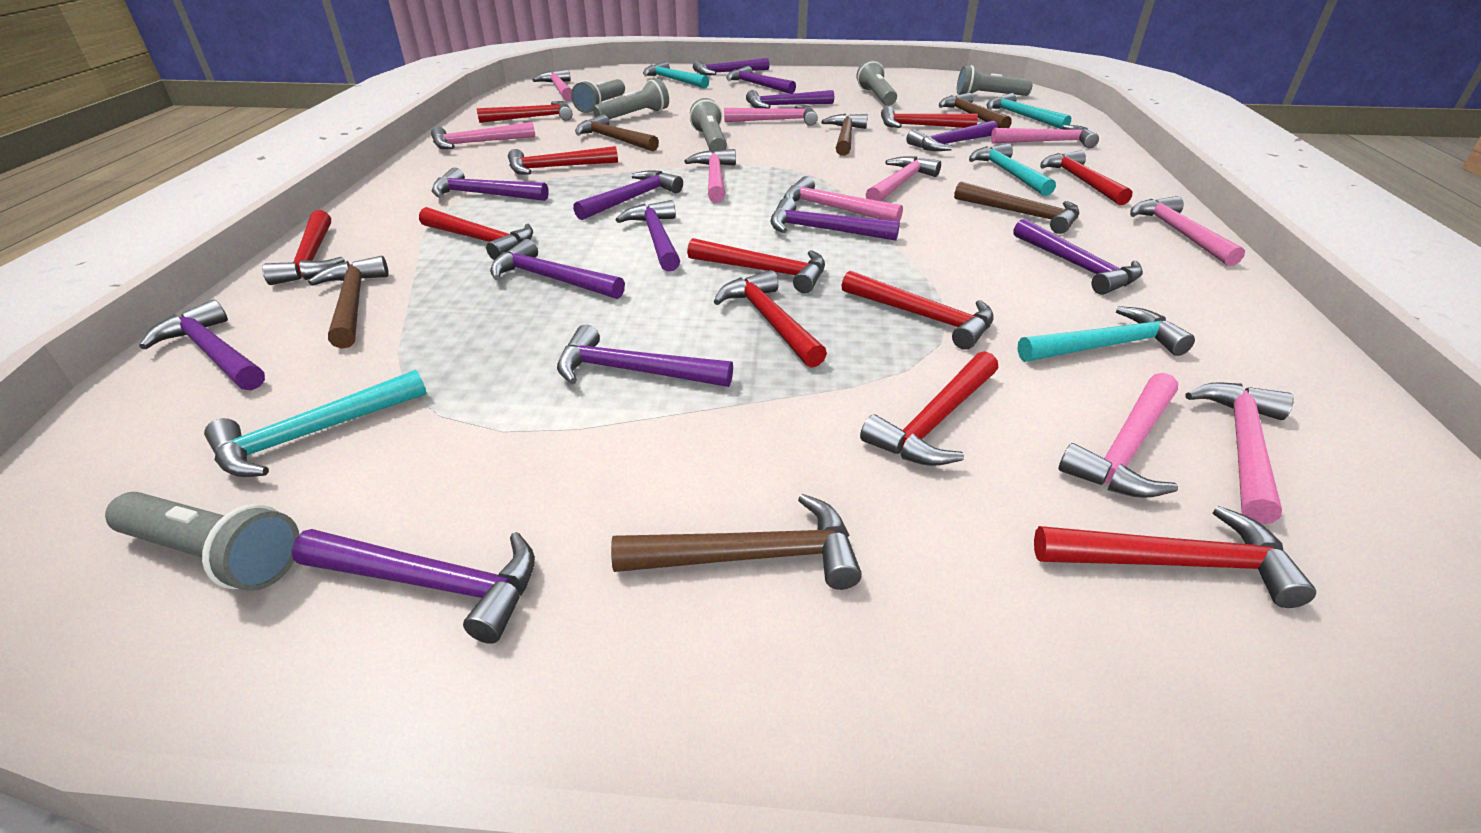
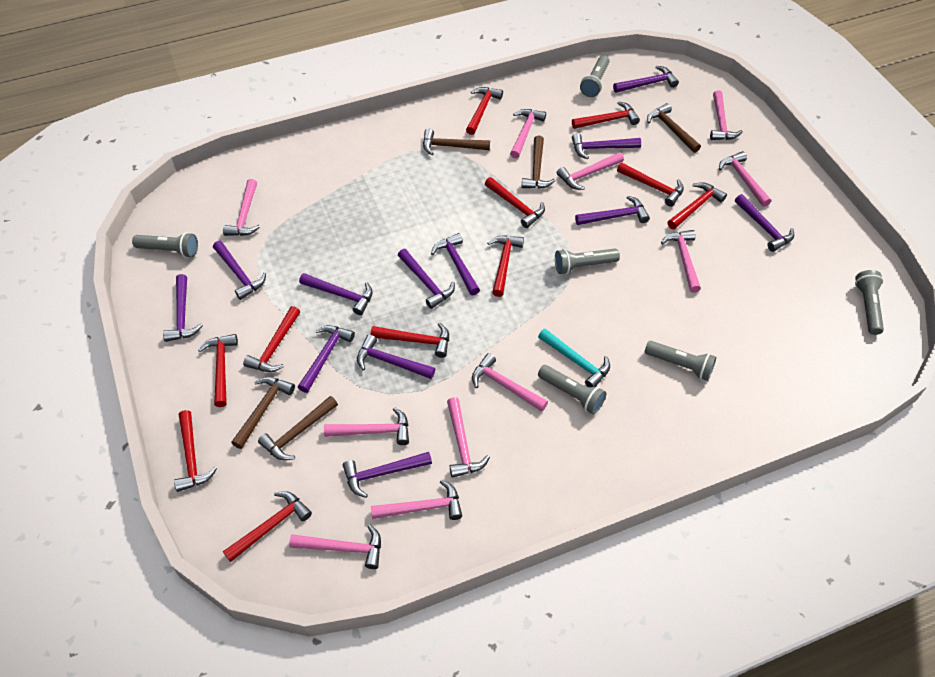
brown hammer: [308,256,389,349] [575,114,659,152] [611,494,862,590] [821,114,868,156] [939,93,1012,128] [954,182,1079,234] = 6 -> [231,377,295,449] [258,396,338,460] [423,128,490,155] [521,136,556,189] [647,103,701,153] = 5
pink hammer: [431,122,535,149] [533,69,572,101] [684,149,736,203] [724,105,818,126] [784,176,903,221] [866,156,941,201] [991,125,1099,148] [1059,373,1178,498] [1130,196,1245,266] [1185,382,1294,525] = 10 -> [223,179,260,236] [289,524,381,569] [324,407,409,445] [371,480,462,520] [447,397,490,478] [472,353,548,411] [510,109,546,158] [557,152,624,190] [661,230,701,293] [710,90,743,140] [719,151,771,207] = 11
purple hammer: [139,300,265,390] [291,529,535,644] [432,168,549,201] [490,239,625,299] [557,325,733,387] [573,170,683,220] [616,200,680,272] [693,58,770,75] [726,66,796,94] [746,90,834,108] [770,198,900,241] [906,120,998,151] [1014,219,1143,295] = 13 -> [163,274,203,342] [213,241,266,300] [298,325,355,393] [299,273,373,315] [343,452,432,498] [357,335,435,379] [398,249,455,309] [431,233,480,295] [572,133,641,160] [575,196,650,225] [613,66,679,93] [735,194,794,252] = 12
turquoise hammer: [204,370,427,477] [643,61,709,88] [969,144,1056,196] [987,93,1071,129] [1018,306,1195,362] = 5 -> [538,329,610,387] = 1

